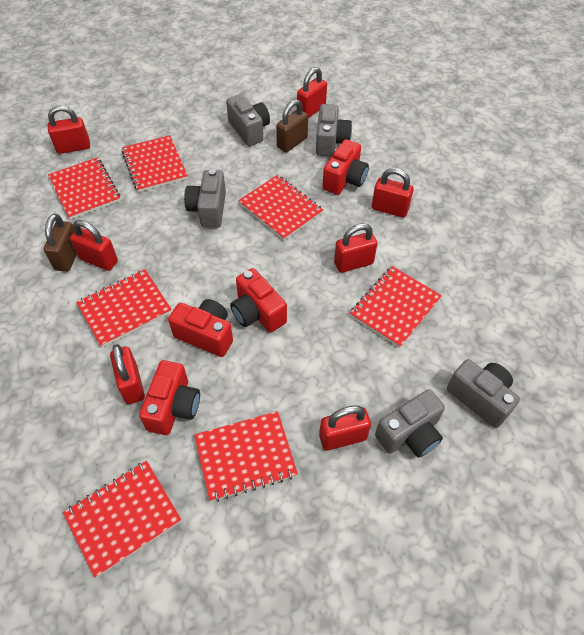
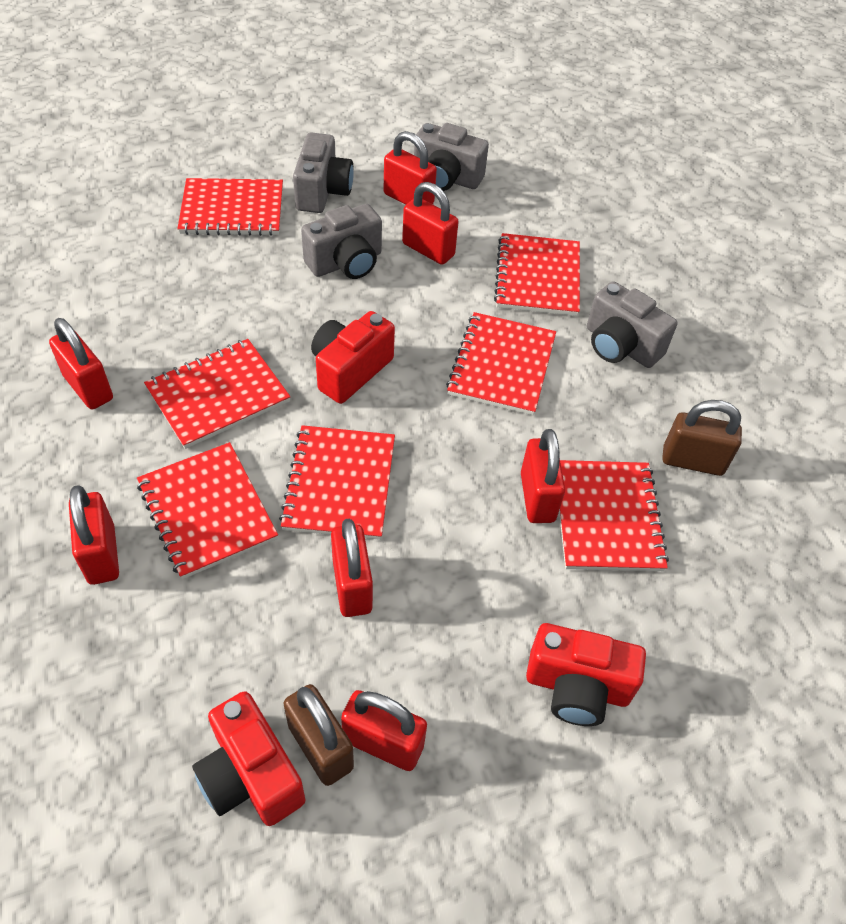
grey camera: [184,169,226,228] [226,94,270,146] [316,104,352,157] [375,389,445,458] [447,359,520,428] = 5 -> [293,132,354,213] [301,204,382,279] [414,123,489,191] [587,281,678,368] = 4
red camera: [139,360,200,435] [168,299,233,357] [230,268,287,333] [322,139,369,195] = 4 -> [192,691,305,826] [311,311,395,404] [526,623,646,726] = 3

